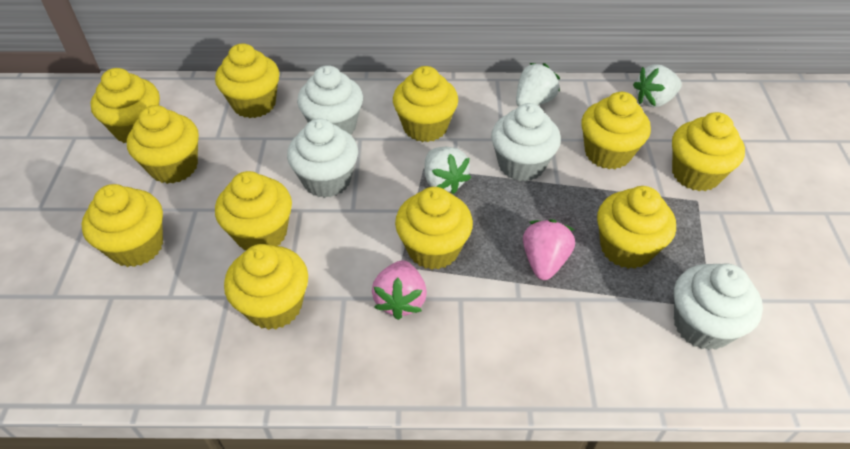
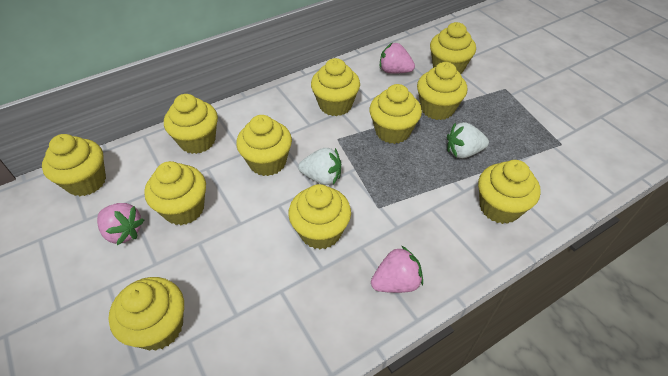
pink strawberry: [372,260,427,320] [523,219,575,280] = 2 -> [97,203,144,245] [371,245,423,293] [380,43,415,74] = 3
white cupcake: [287,118,358,198] [297,65,363,134] [491,103,561,182] [674,263,763,350] = 4 -> none = 0
white strawberry: [424,147,471,194] [516,63,560,106] [633,64,682,107] = 3 -> [298,148,341,185] [447,122,489,158] = 2

